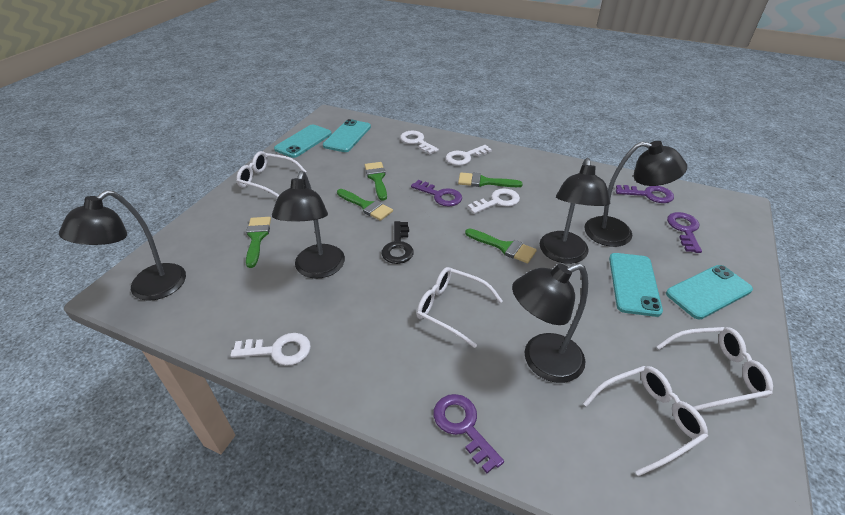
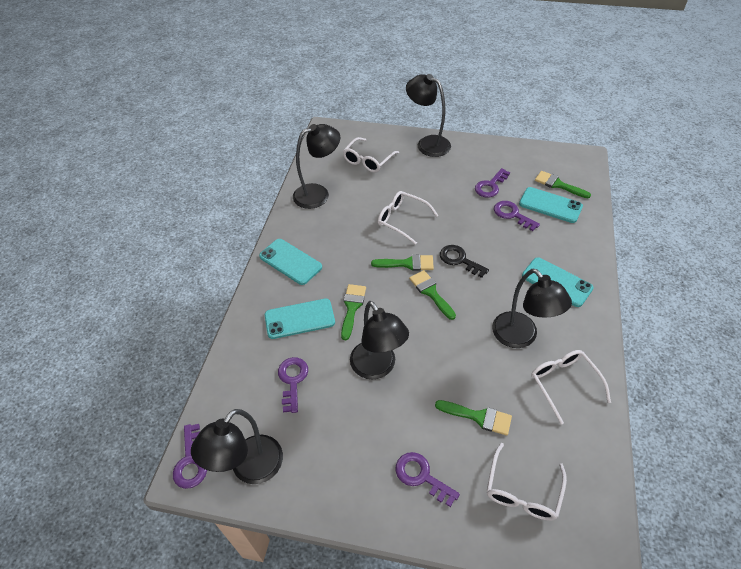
purple key: [411,180,462,207] [433,394,504,473] [616,185,674,203] [667,212,702,253] = 4 -> [173,424,207,489] [278,357,308,413] [396,452,460,507] [475,168,510,198] [494,201,540,231] = 5
white key: [230,333,311,366] [400,131,439,154] [446,145,492,165] [467,188,520,214] = 4 -> none = 0

